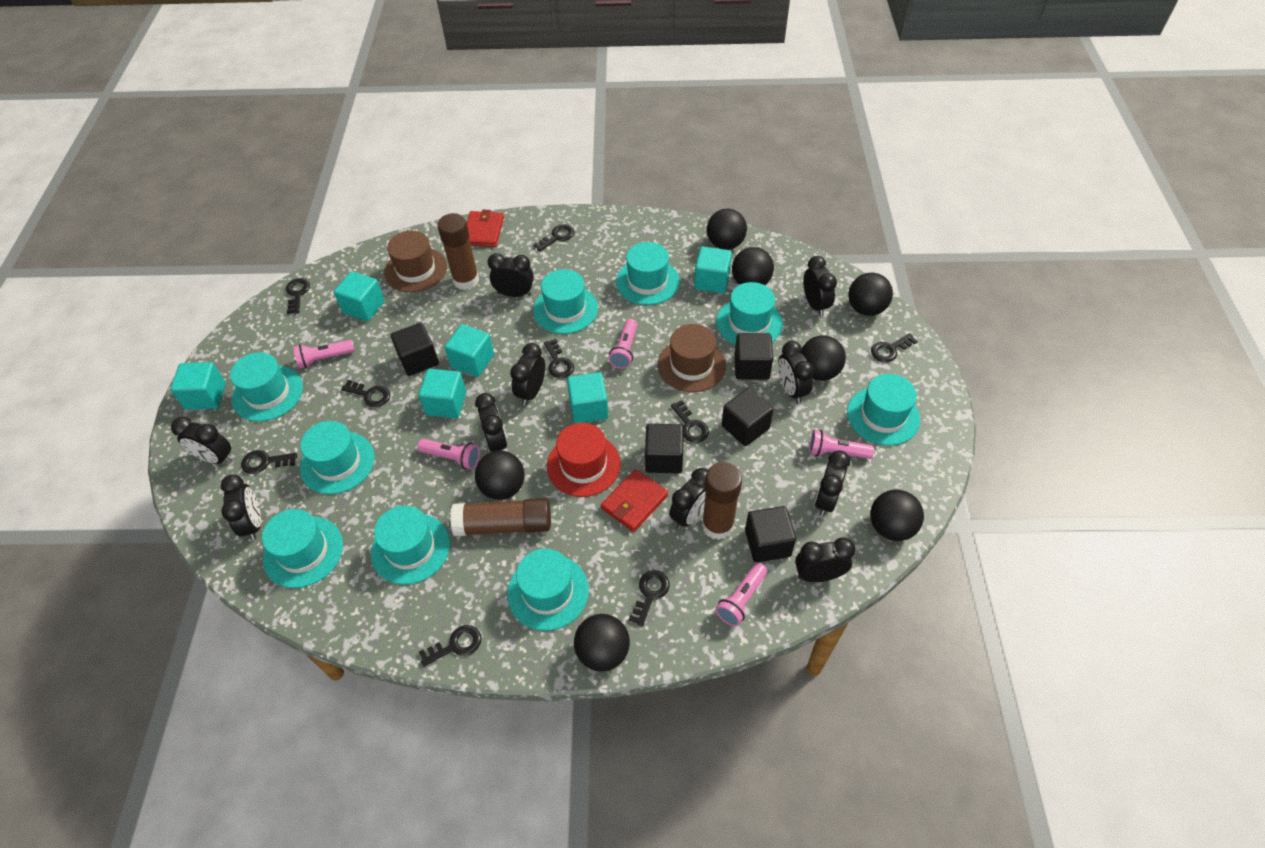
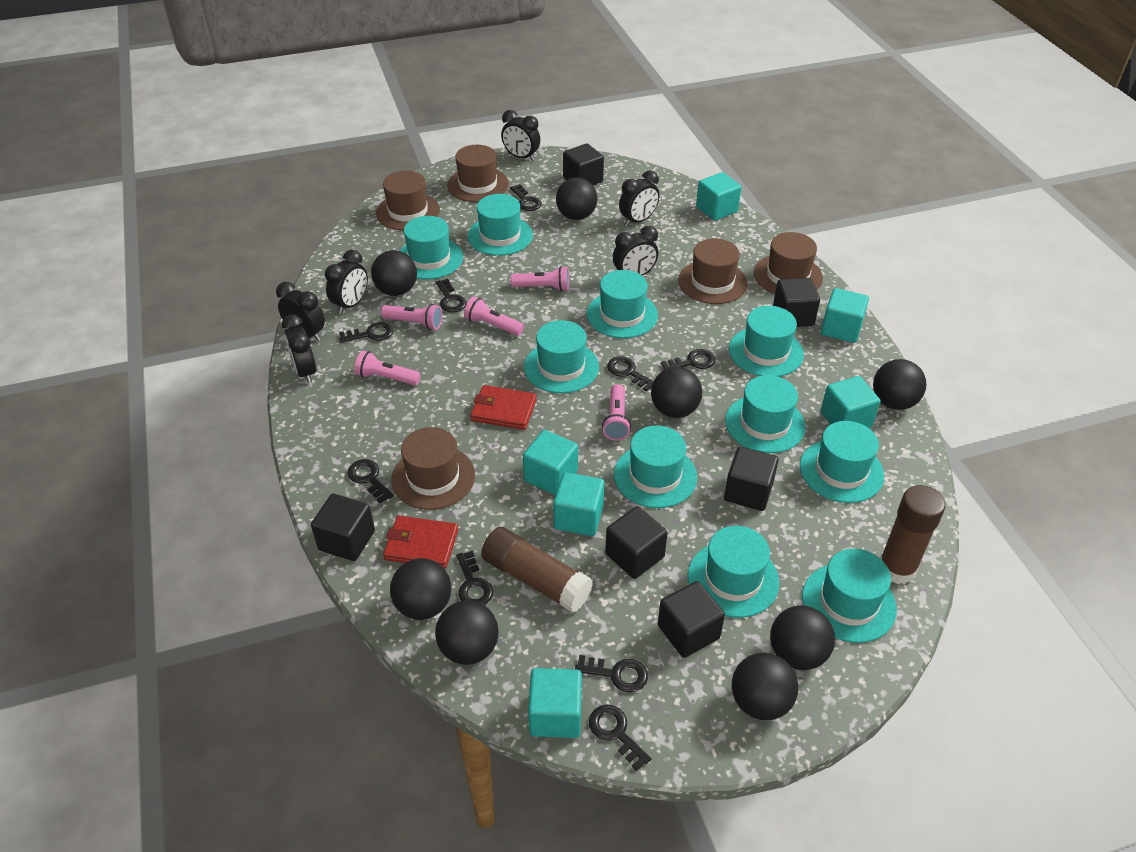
black ball: [475,450,525,500] [574,614,630,671] [707,209,747,250] [732,247,774,285] [801,335,846,381] [848,273,893,316] [870,490,924,541] = 7 -> [371,250,417,296] [390,558,451,620] [435,600,499,665] [556,178,597,220] [651,367,702,418] [732,652,798,720] [770,606,835,670] [873,359,927,410] = 8
black clock: [171,417,232,464] [221,475,261,540] [475,393,507,452] [488,253,534,297] [510,343,545,405] [669,468,708,529] [778,341,814,404] [795,537,855,582] [803,256,837,316] [815,451,850,516] = 10 -> [276,282,325,341] [282,314,317,384] [325,250,368,314] [501,110,540,161] [613,226,658,276] [619,170,660,227] = 6
black cube: [391,323,439,376] [645,424,684,473] [722,388,773,446] [735,333,773,380] [745,506,796,563] = 5 -> [311,494,375,561] [563,143,604,185] [605,506,668,579] [658,581,725,658] [724,446,779,511] [773,278,820,327] = 6
brown glue stick: [438,213,479,290] [451,498,551,536] [702,462,742,540] = 3 -> [481,527,593,613] [880,485,945,584] = 2
brown hat: [384,231,447,293] [658,324,726,392] = 2 -> [376,171,440,230] [391,427,475,510] [447,145,509,202] [678,238,748,304] [754,232,823,294] = 5
red hat: [547,423,621,497] = 1 -> none = 0
turquoise hat: [230,352,303,422] [262,509,343,588] [300,421,375,494] [371,506,450,585] [507,549,589,631] [533,269,598,334] [616,242,680,305] [716,282,783,345] [847,374,920,446] = 9 -> [399,216,463,280] [467,194,533,256] [524,320,599,393] [587,270,658,338] [614,426,697,508] [688,526,779,618] [725,375,805,453] [729,306,804,377] [800,421,884,503] [802,549,897,643] = 10

